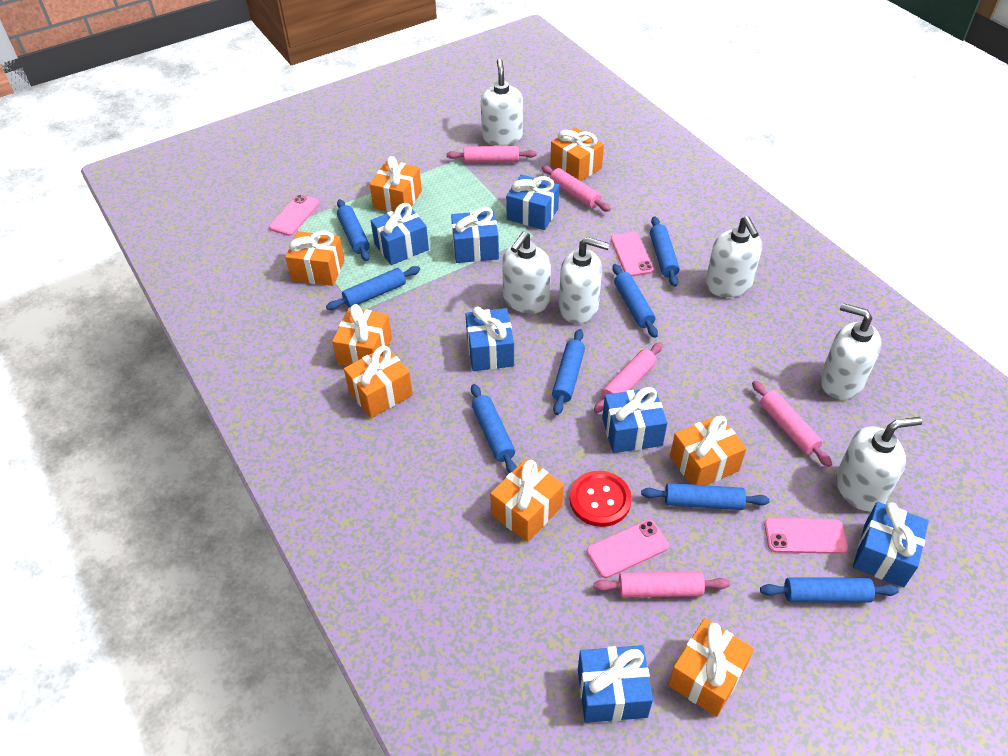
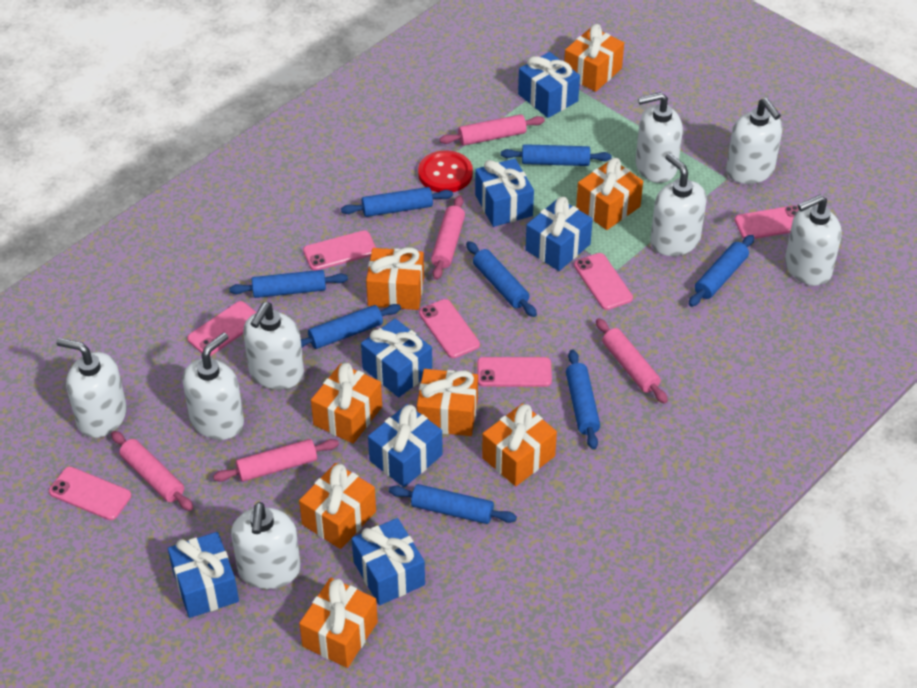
pink phone: [269,195,320,236] [587,520,669,578] [611,232,654,276] [764,518,848,554] = 4 -> [49,467,131,520] [187,301,257,356] [303,230,376,271] [419,299,480,358] [477,357,552,387] [574,253,633,310] [734,205,799,239] = 7
white soap dispenser: [481,59,523,146] [502,232,551,314] [559,237,610,324] [706,216,762,297] [820,303,881,400] [836,417,922,511] = 6 -> [56,338,127,438] [182,332,244,440] [231,502,301,589] [243,302,304,389] [636,92,683,183] [650,153,706,256] [726,98,782,184] [785,195,842,286] = 8

